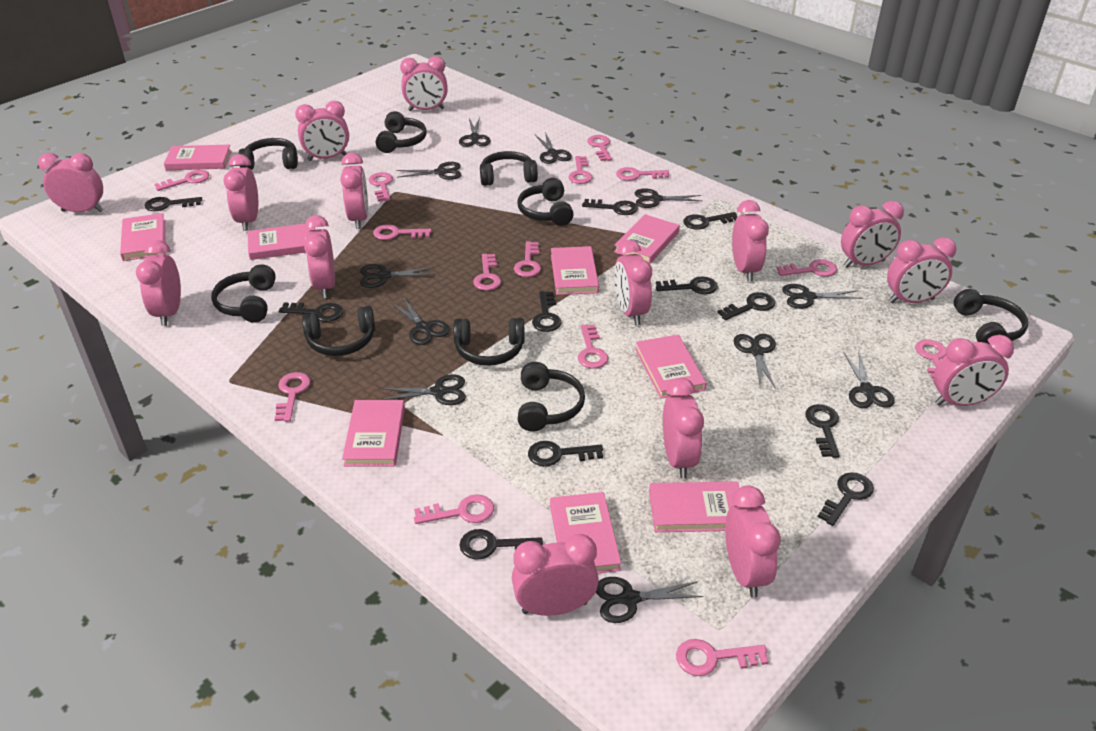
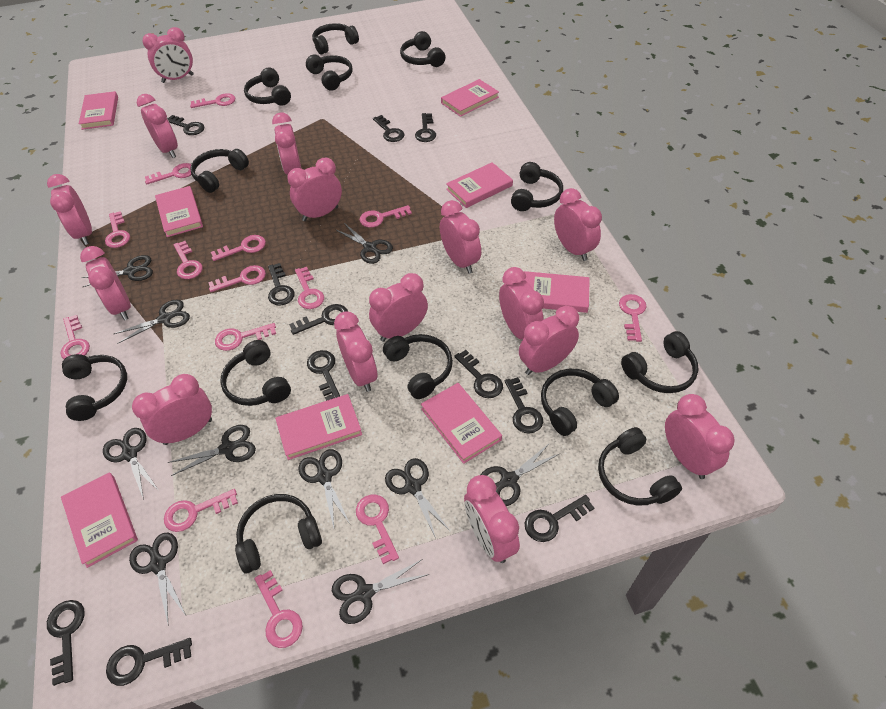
black headphones: [211,264,276,323] [238,138,298,170] [302,306,375,356] [376,111,427,153] [454,318,525,366] [480,151,538,186] [517,178,574,226] [518,362,585,432] [954,289,1028,344] = 9 -> [62,354,127,421] [190,149,249,193] [220,340,291,406] [235,494,322,573] [244,67,291,106] [306,55,353,91] [312,23,359,54] [383,334,453,399] [400,31,445,67] [511,162,563,211] [541,369,619,436] [598,427,682,506] [621,331,699,393] = 13
black scissors: [360,264,435,288] [380,375,466,405] [391,297,450,345] [396,162,461,180] [459,117,491,147] [535,132,572,164] [596,577,704,623] [635,188,701,208] [733,334,776,389] [782,284,862,309] [843,352,894,408] = 11 -> [81,255,153,287] [103,428,159,500] [114,299,190,344] [129,533,187,623] [168,425,256,476] [298,449,350,528] [332,559,429,624] [335,223,393,264] [385,458,451,539] [481,443,559,506] = 10
pink book: [120,213,165,261] [164,144,232,170] [247,224,315,260] [342,400,405,467] [550,492,621,573] [551,246,599,295] [614,214,680,264] [635,335,706,399] [649,481,739,532] = 9 -> [61,473,138,568] [79,91,118,130] [155,186,203,237] [275,394,362,460] [421,383,502,464] [441,79,499,117] [446,162,513,208] [524,271,590,313] = 8

